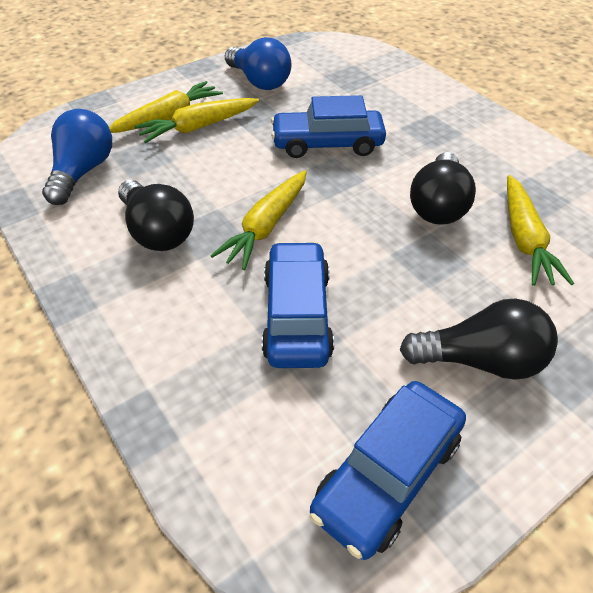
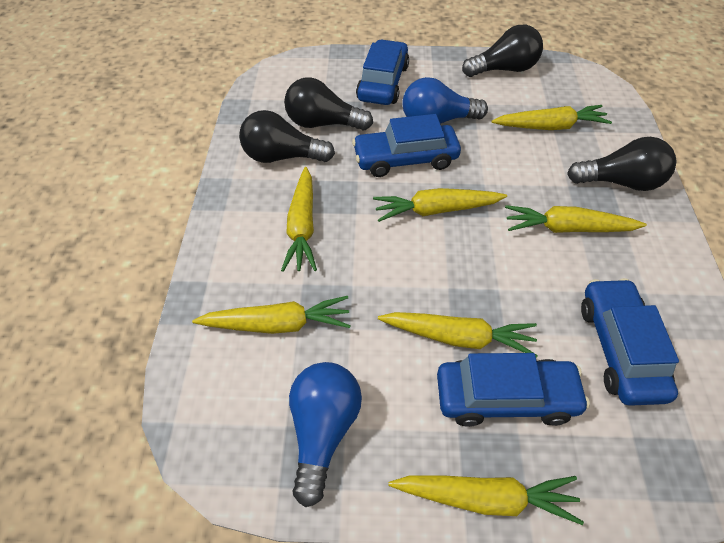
black light bulb: [118,180,194,251] [400,299,558,380] [410,152,476,225] = 3 -> [239,110,335,163] [284,77,373,130] [462,25,543,77] [567,137,676,191] = 4
blue car: [262,241,334,368] [271,95,386,158] [309,381,466,560] = 3 -> [352,114,461,177] [356,39,409,105] [437,353,590,427] [581,278,679,406] = 4
yellow carrot: [109,81,223,133] [134,98,259,143] [210,170,307,270] [507,175,574,286] = 4 -> [192,296,351,334] [281,167,317,272] [373,188,507,222] [378,312,538,358] [389,475,584,525] [492,105,612,130] [505,205,647,233] = 7

